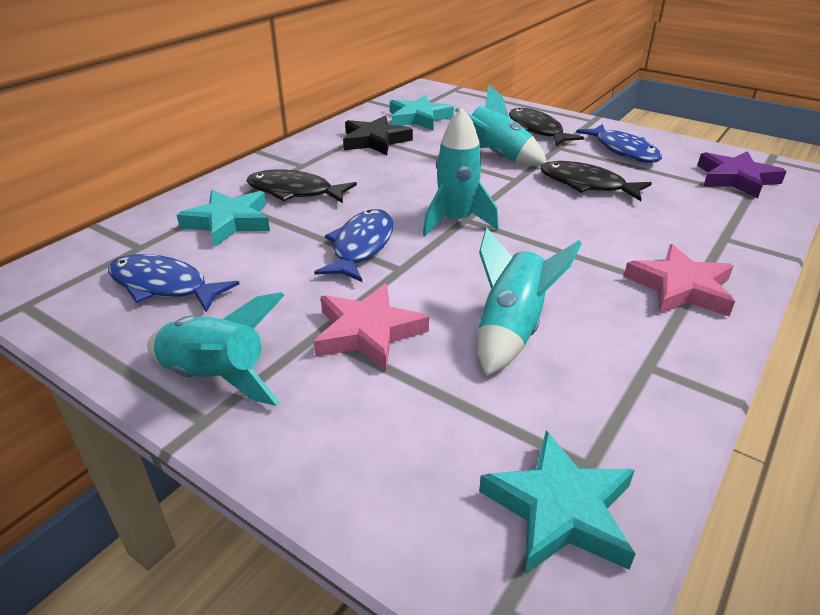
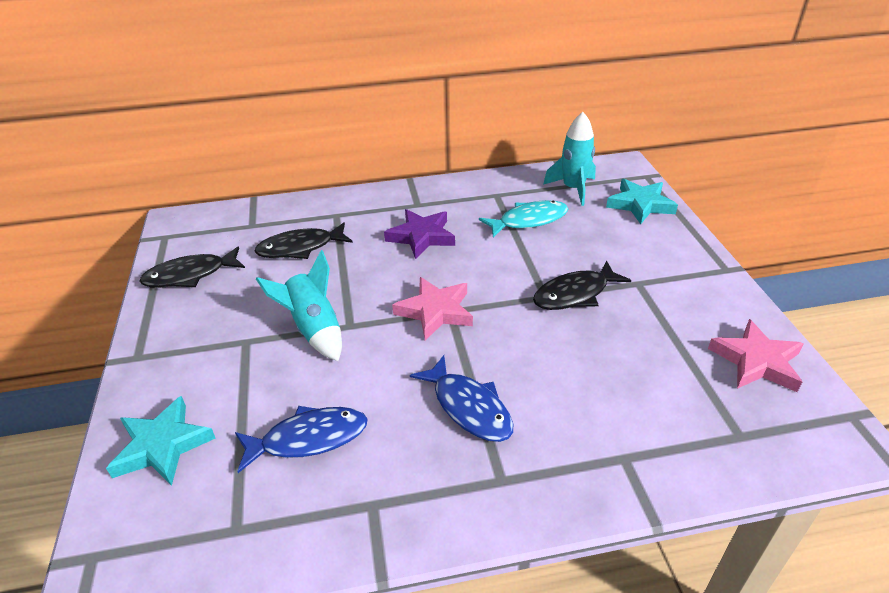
black star: [343,116,413,155] = 1 -> none = 0
blue fish: [108,254,240,313] [314,209,393,282] [576,124,662,163] = 3 -> [235,406,367,473] [410,355,513,442] = 2
turquoise fish: none = 0 -> [479,200,568,238] = 1
turquoise rocket: [147,292,285,406] [423,108,499,236] [455,85,547,166] [478,227,582,376] = 4 -> [256,250,342,361] [543,112,596,206] = 2
turquoise star: [177,190,270,247] [390,95,454,130] [479,430,635,574] = 3 -> [106,396,215,486] [606,179,678,224] = 2

